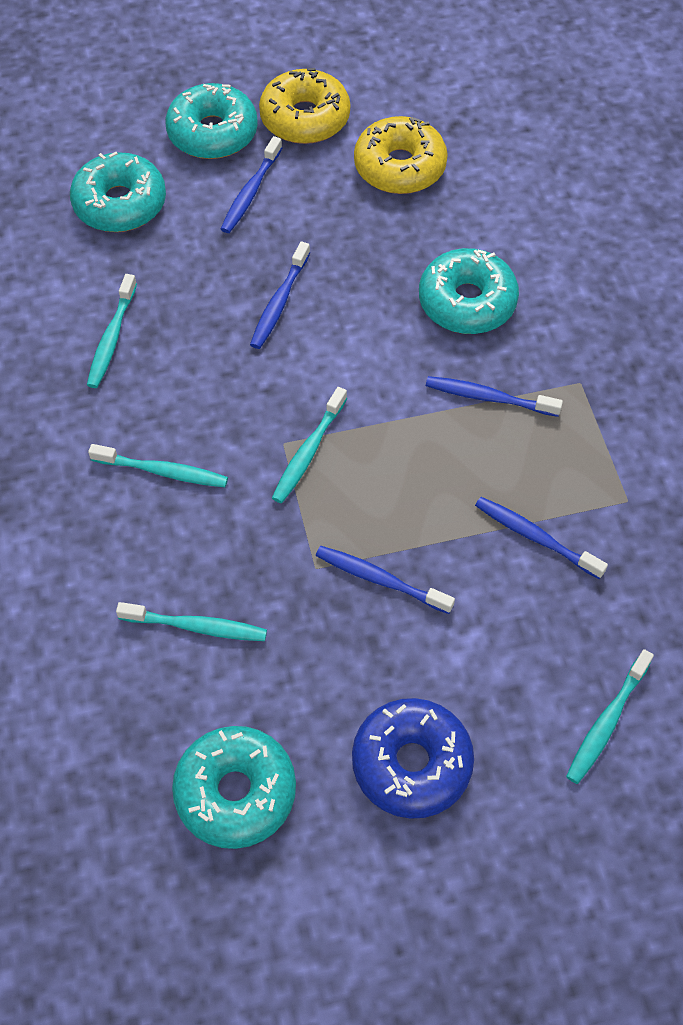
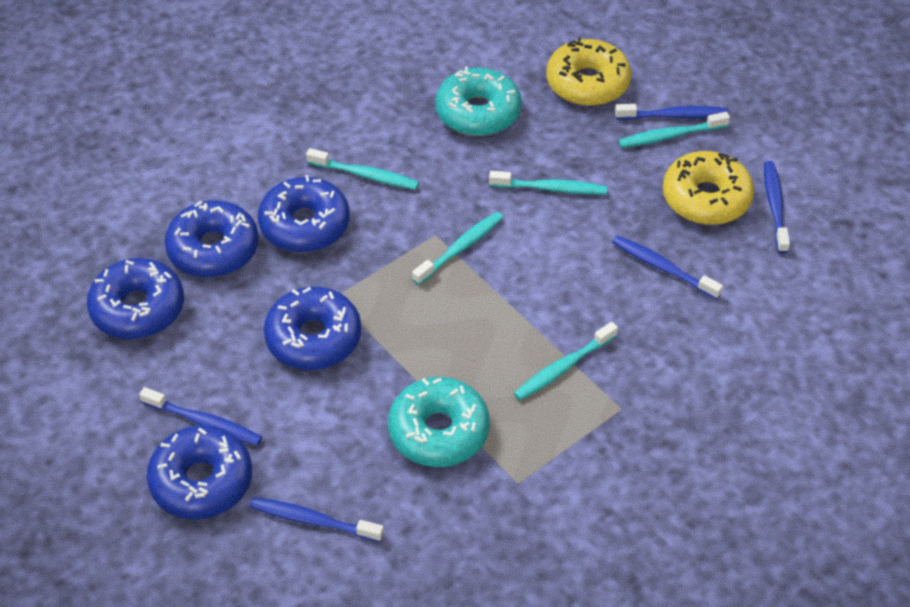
blue donut: [352,698,474,819] = 1 -> [87,258,184,339] [147,425,252,520] [165,200,258,278] [258,175,350,253] [264,287,361,370] = 5
turquoise donut: [70,152,166,232] [165,83,258,159] [172,726,296,849] [419,248,519,334] = 4 -> [388,377,490,467] [435,67,522,136] = 2

